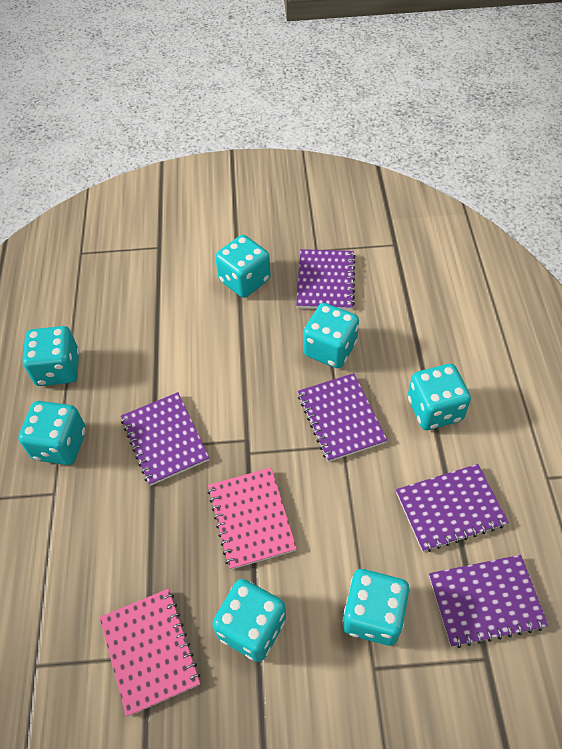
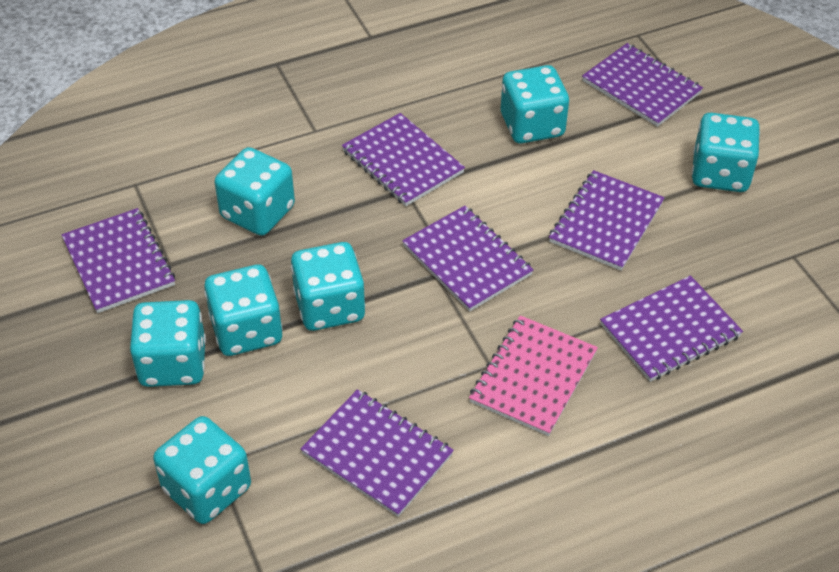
pink notebook: [99,589,201,717] [207,468,297,570] = 2 -> [469,315,598,436] = 1
purple notebook: [121,392,209,486] [296,249,355,310] [298,373,387,462] [396,464,509,552] [429,555,548,648] = 5 -> [61,208,175,313] [300,389,454,517] [342,113,465,206] [402,206,534,312] [549,170,665,271] [582,43,703,127] [600,275,743,382] = 7

